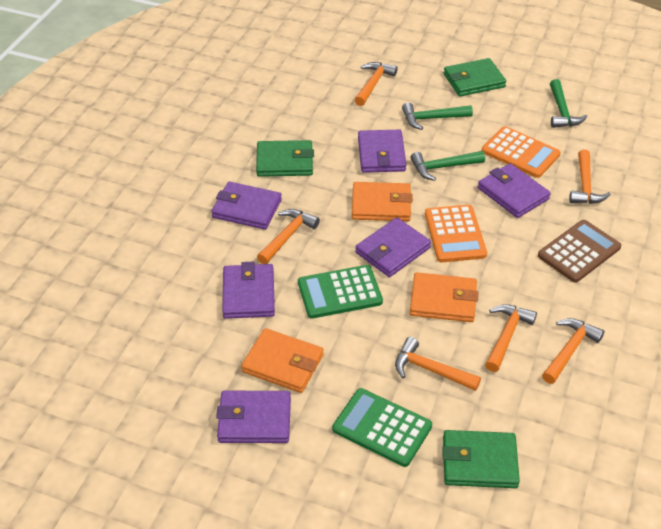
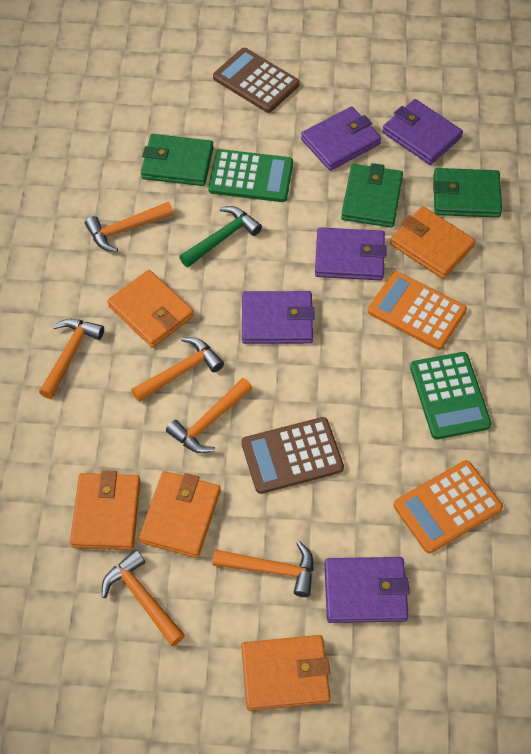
brown calculator: [538,220,621,283] = 1 -> [213,48,300,113] [241,417,344,494] = 2
green hammer: [402,102,473,130] [411,151,485,181] [550,79,587,128] = 3 -> [179,206,262,267] = 1
orange wallet: [241,328,324,393] [352,182,413,221] [410,272,478,322] = 3 -> [70,470,141,550] [107,270,194,348] [139,471,221,558] [241,635,330,711] [390,206,476,279] = 5
purple wallet: [211,182,282,230] [216,391,291,443] [222,262,275,319] [355,217,431,277] [358,130,406,173] [478,163,551,218] = 6 -> [242,291,315,344] [301,106,381,171] [315,227,387,281] [324,557,410,623] [382,99,463,165] = 5

